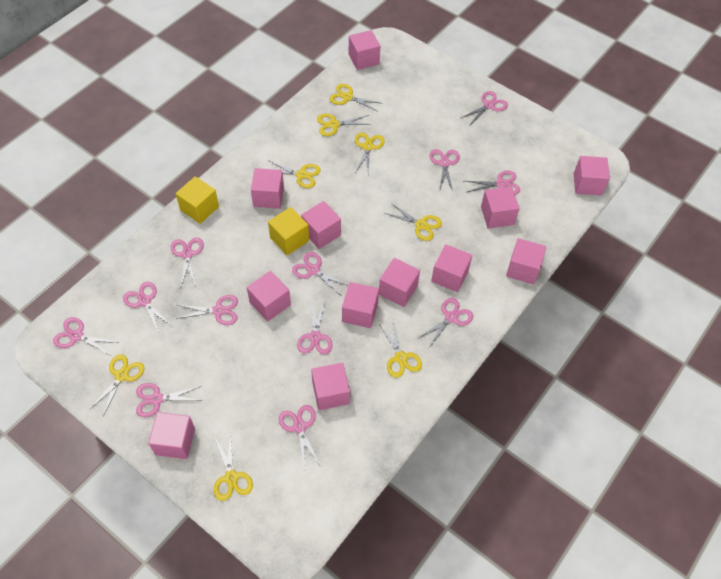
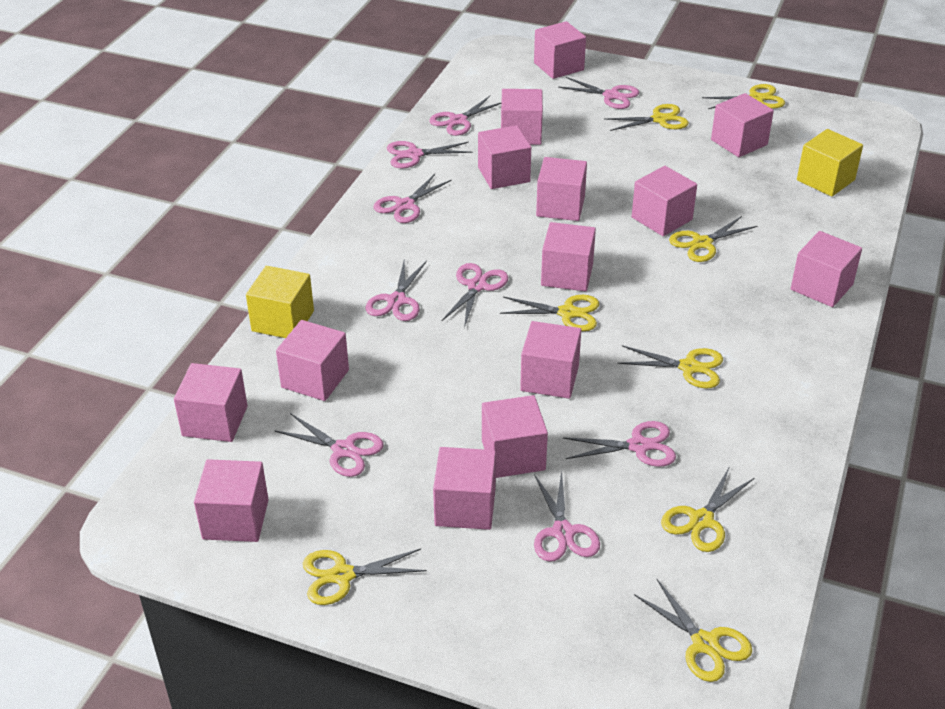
pink cube: [148,412,195,459] [247,271,291,322] [251,168,284,209] [301,201,341,249] [311,363,350,410] [342,282,379,328] [349,30,380,70] [379,258,420,307] [431,244,472,292] [481,187,519,229] [506,238,546,284] [574,156,610,196] = 12 -> [174,363,248,442] [194,459,269,542] [276,320,349,401] [433,447,496,530] [478,125,531,189] [482,395,548,478] [501,89,543,145] [520,321,581,399] [534,21,586,79] [536,157,587,221] [541,222,596,291] [632,166,697,236] [711,93,774,157] [791,231,862,307] = 14
pink scissors: [53,317,119,355] [123,282,172,333] [136,383,203,417] [171,238,204,286] [176,295,238,325] [279,405,321,467] [292,252,348,295] [297,301,333,354] [418,298,473,348] [429,149,460,192] [461,91,508,126] [465,170,520,195] = 12 -> [274,413,384,477] [366,261,427,321] [374,174,452,223] [387,141,473,168] [429,96,502,136] [441,263,508,328] [534,471,600,562] [558,77,639,109] [563,421,676,467] = 9

